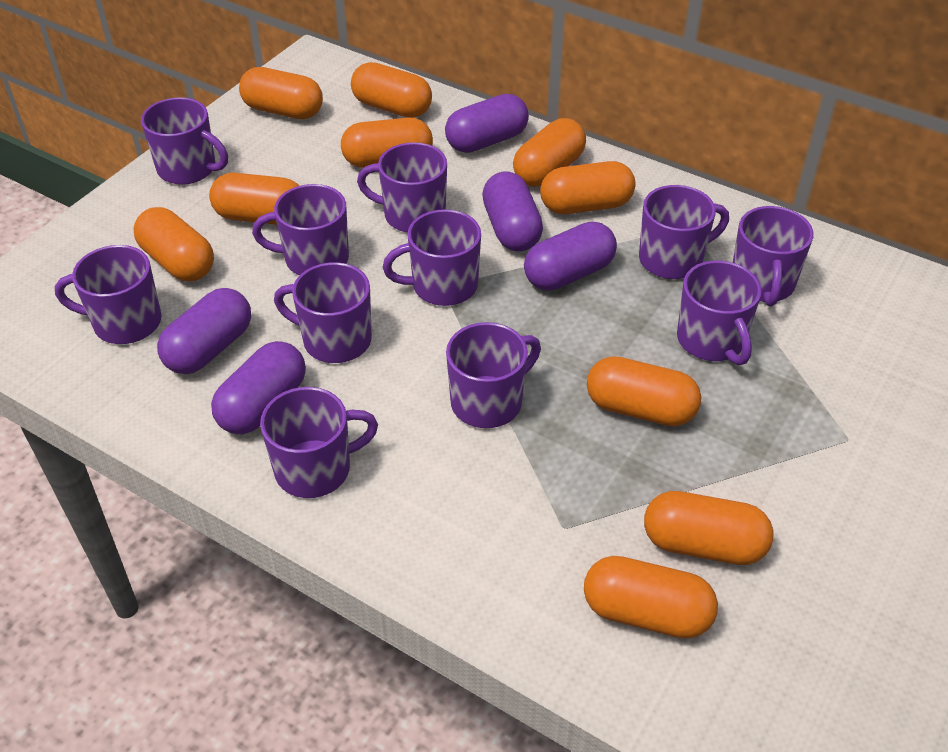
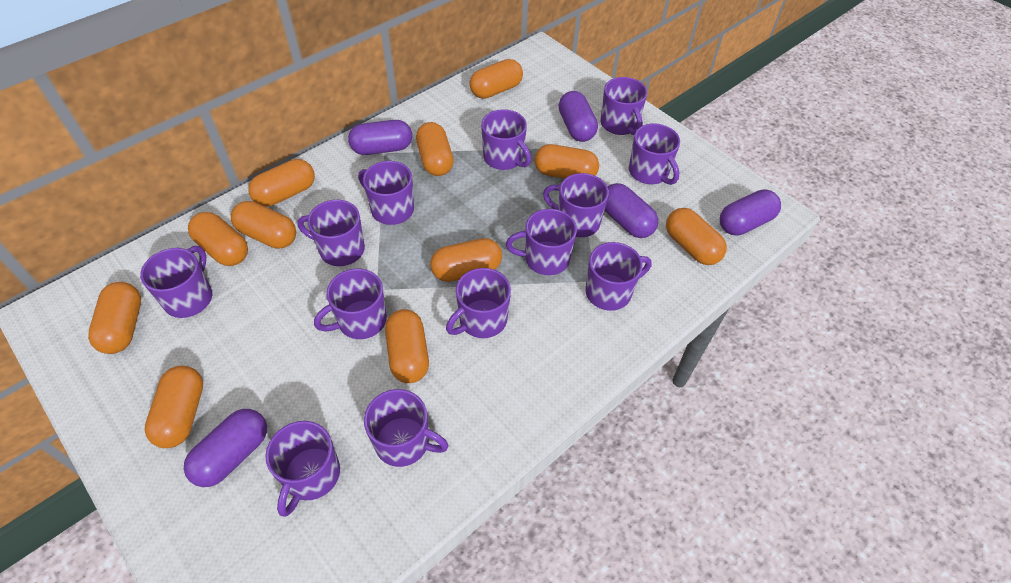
orange capsule: [133,207,214,281] [209,173,300,225] [239,67,323,119] [341,117,433,168] [351,62,432,118] [513,118,586,187] [540,161,636,214] [584,556,718,639] [587,356,701,426] [644,491,774,565] = 10 -> [88,282,141,354] [145,366,203,448] [188,212,248,266] [231,201,296,249] [248,159,315,207] [385,309,429,383] [416,122,453,176] [430,238,502,282] [470,59,523,99] [535,144,599,179] [666,208,727,265] = 11
purple mug: [55,245,161,344] [141,97,228,185] [252,184,349,275] [260,387,378,498] [274,262,372,363] [357,142,447,233] [383,209,481,306] [446,322,541,428] [639,185,729,279] [677,261,761,365] [733,206,813,307] = 11 -> [140,246,212,318] [265,421,340,517] [297,200,365,266] [314,268,387,339] [358,161,414,225] [364,389,448,467] [446,268,511,338] [481,109,531,170] [506,209,577,275] [543,173,609,237] [585,242,652,311] [600,77,647,135] [629,123,680,185] = 13

